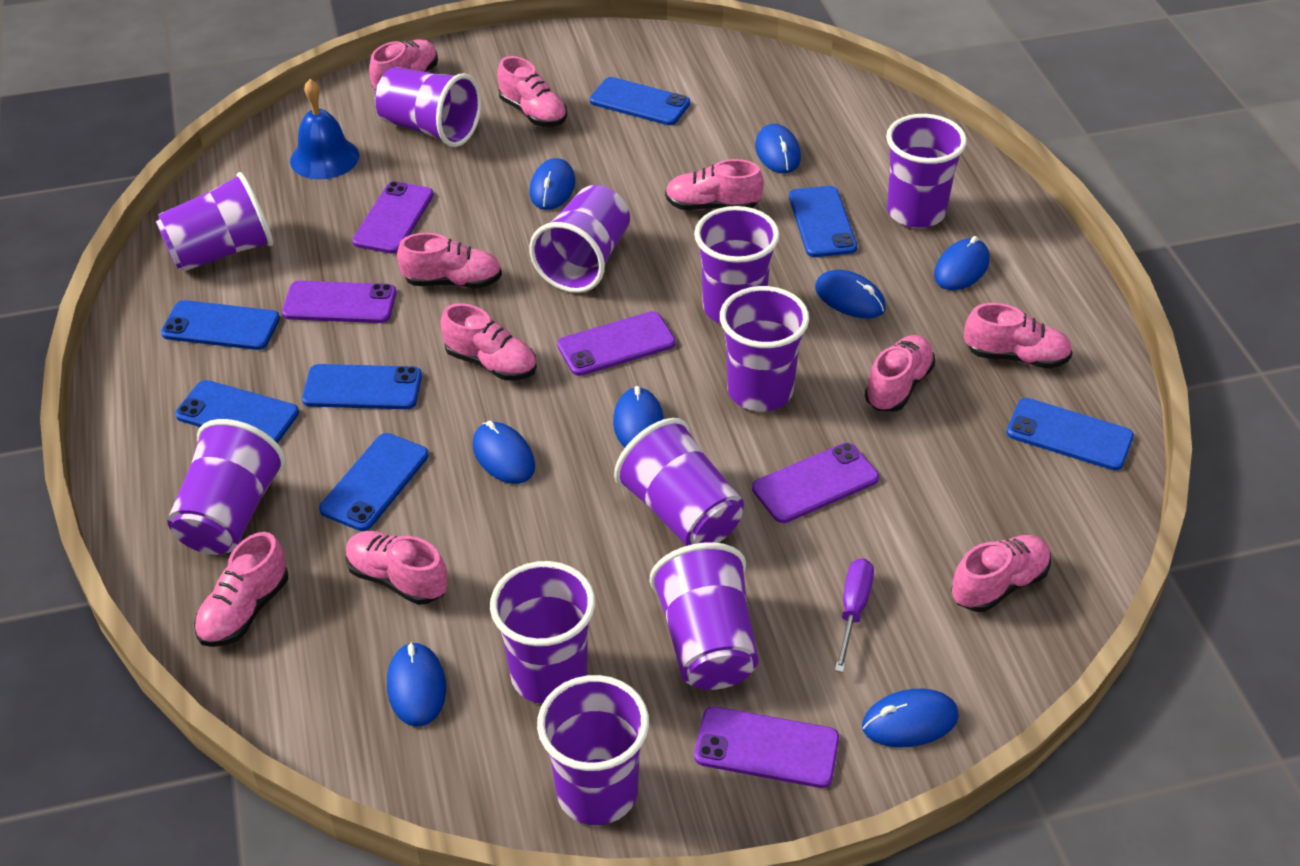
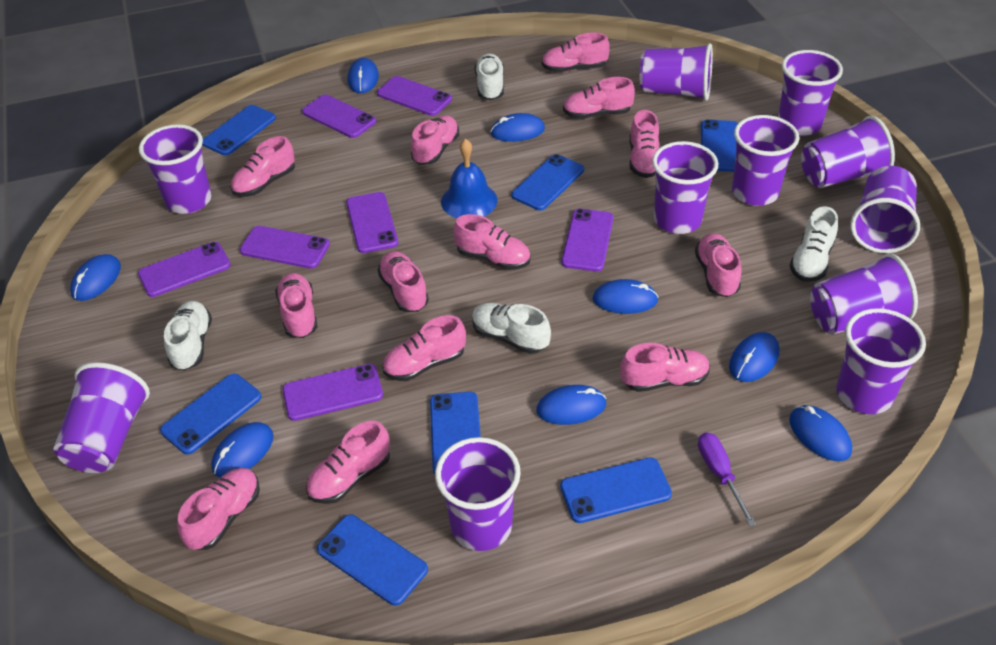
pink shoe: [194,532,288,647] [346,531,448,605] [369,39,438,90] [397,233,502,288] [440,303,537,380] [497,56,567,127] [665,159,764,210] [865,335,935,412] [951,535,1051,612] [964,303,1073,369] = 10 -> [177,468,260,550] [230,136,295,197] [275,273,317,338] [306,421,390,504] [377,251,429,312] [383,315,466,381] [411,115,459,165] [453,214,530,270] [542,32,610,72] [563,77,635,119] [620,343,710,392] [629,110,659,178] [695,233,741,297] = 13
purple phone: [282,281,397,323] [352,181,434,254] [557,311,676,376] [694,706,839,788] [752,443,879,523] = 5 -> [138,242,231,297] [240,226,330,269] [283,364,383,421] [302,95,376,138] [346,192,398,253] [377,76,452,116] [562,209,613,272] = 7
white shoe: none = 0 -> [164,301,212,371] [472,303,551,354] [475,54,504,100] [790,206,838,282] = 4

